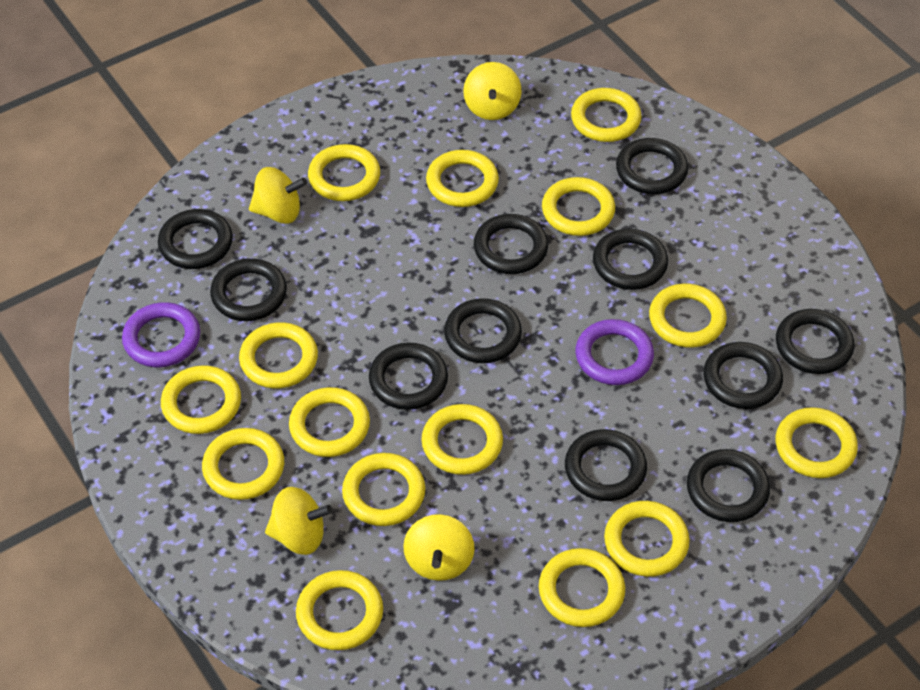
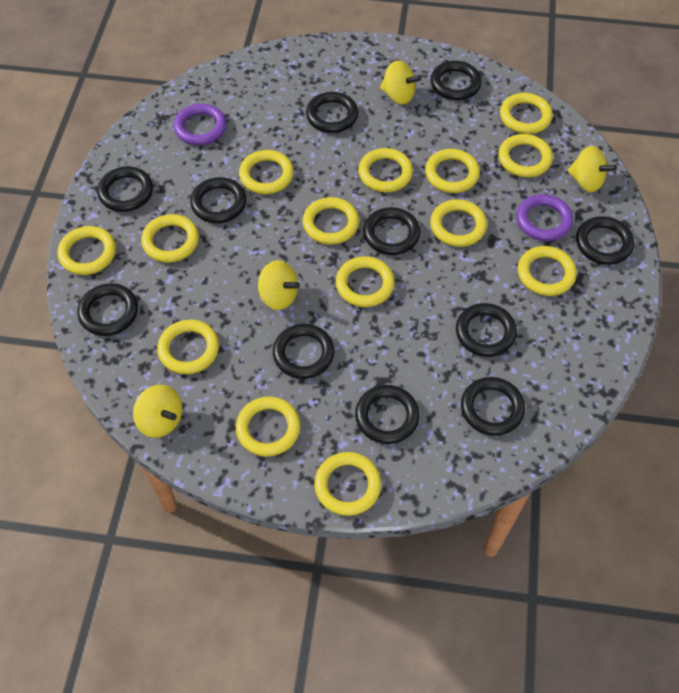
yellow ring: [161,365,241,434] [202,428,284,500] [239,322,318,388] [289,387,370,457] [296,570,383,650] [308,144,380,201] [342,453,425,526] [421,404,503,475] [426,150,499,207] [539,548,625,627] [542,177,615,236] [571,88,642,142] [604,501,690,577] [649,284,727,348] [776,407,858,478] = 15 -> [58,226,116,275] [141,214,199,262] [157,320,219,374] [236,397,301,457] [239,150,294,194] [303,197,359,244] [314,452,381,516] [336,256,395,307] [358,148,413,192] [425,149,480,193] [430,199,487,247] [498,134,553,177] [500,93,553,134] [518,246,577,296] = 14

